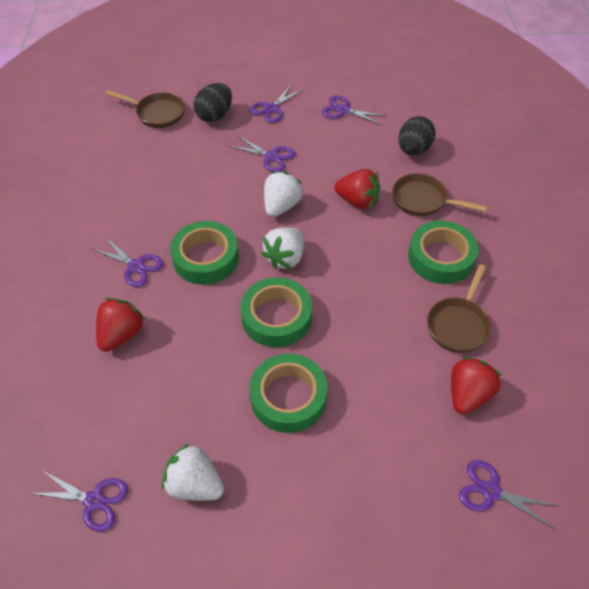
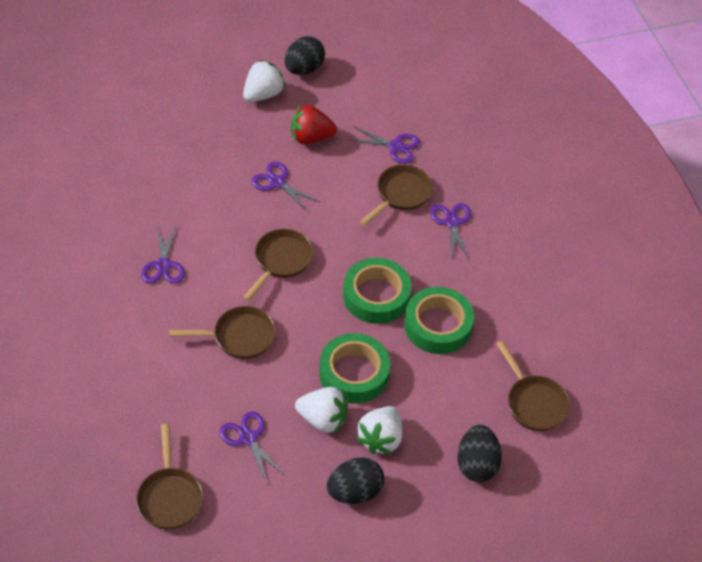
black egg: [193,83,232,122] [399,116,436,155] = 2 -> [285,36,325,75] [327,457,384,504] [457,425,502,482] = 3
brown pan: [105,90,185,128] [392,173,488,216] [427,264,491,353] = 3 -> [136,424,203,529] [169,306,276,359] [243,229,313,301] [360,165,433,226] [496,341,570,431] = 5
green tape: [170,221,239,285] [240,277,312,348] [250,353,328,433] [408,220,478,284] = 4 -> [319,333,390,404] [343,258,412,324] [404,287,474,354] = 3
purple scissors: [30,471,128,532] [92,238,163,287] [229,135,295,172] [250,85,304,123] [322,95,387,125] [459,460,558,529] = 6 -> [141,225,185,284] [219,411,286,486] [251,162,321,212] [348,126,420,164] [430,203,471,261] = 5
red strawberry: [96,298,145,352] [334,169,380,209] [451,356,502,414] = 3 -> [291,105,337,144] = 1

